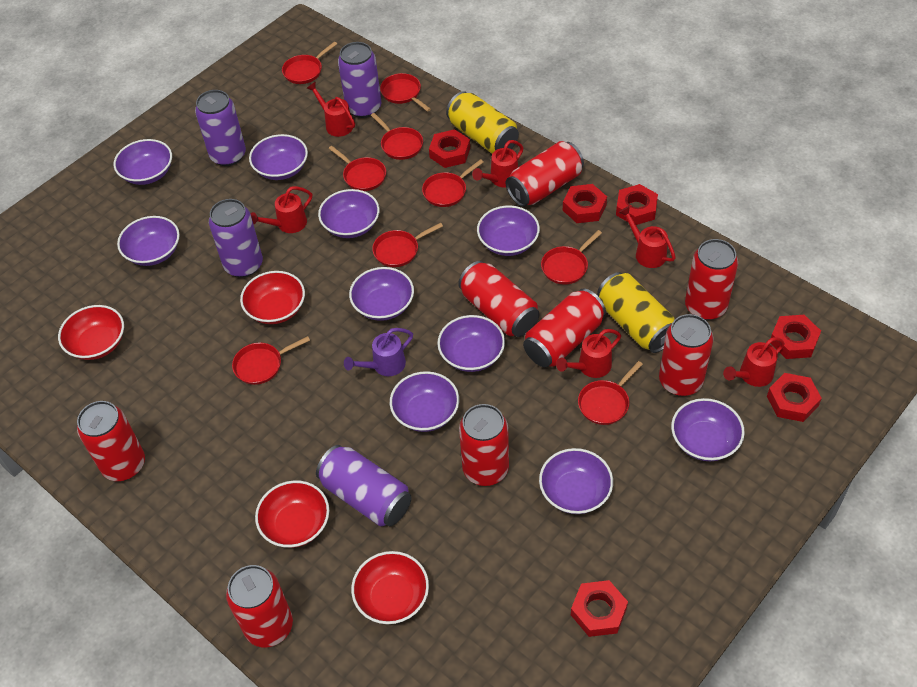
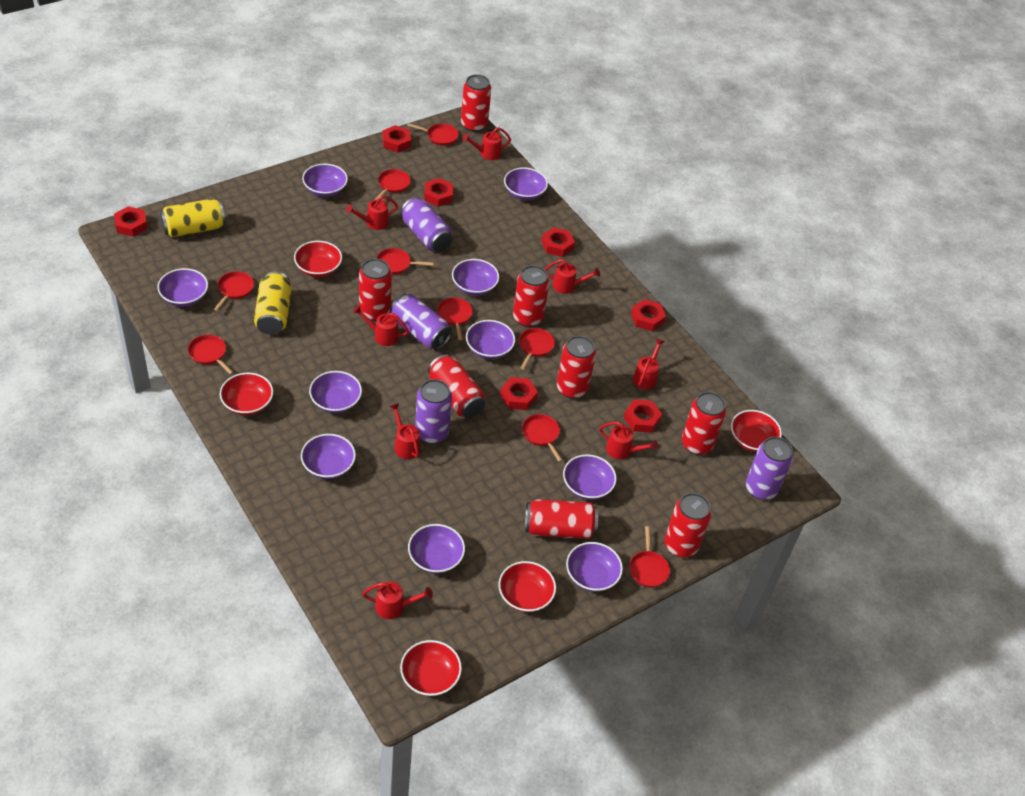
purple watering can: [344,328,413,376] = 1 -> none = 0
red bowl: [58,305,124,360] [240,271,305,324] [255,480,329,548] [351,551,429,624] = 4 -> [220,373,273,415] [294,241,342,277] [400,640,462,696] [498,561,556,612] [731,410,782,452] = 5
red nut: [429,129,470,168] [563,184,607,223] [571,580,628,637] [616,184,658,225] [767,373,822,422] [770,315,821,359] = 6 -> [114,206,148,237] [382,125,411,152] [424,178,453,207] [500,377,538,410] [541,227,575,257] [624,400,662,433] [631,299,666,331] = 7
red watering can: [250,186,312,233] [307,82,355,137] [472,140,523,187] [556,329,621,378] [619,206,676,268] [723,337,785,387] = 6 -> [346,195,398,230] [353,305,409,346] [362,581,433,619] [390,403,420,459] [462,127,511,160] [545,259,600,294] [599,422,658,459] [633,338,665,389] = 8

